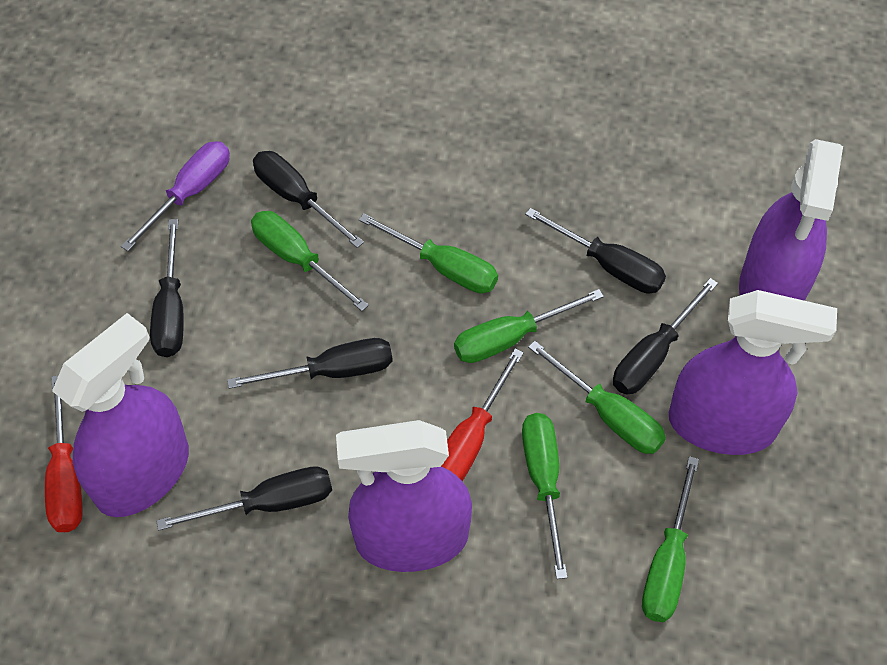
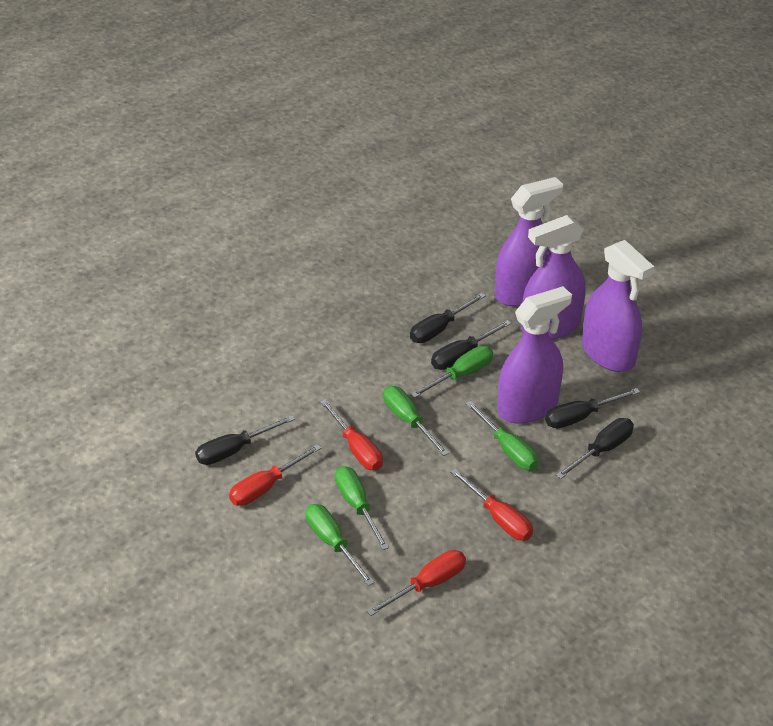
black screwdriver: [150,219,184,357] [156,466,332,530] [227,338,393,389] [253,151,364,248] [525,208,666,293] [613,278,718,394] = 6 -> [195,415,295,465] [410,293,486,343] [431,320,511,370] [545,388,640,428] [556,418,634,479] = 5
green screwdriver: [251,211,369,311] [359,213,498,293] [454,289,604,363] [522,413,567,579] [528,341,666,454] [642,456,699,622] = 6 -> [305,504,374,586] [335,466,389,550] [383,386,449,456] [411,346,493,398] [465,401,539,470] = 5
purple screwdriver: [121,141,230,251] = 1 -> none = 0
red screwdriver: [45,375,83,532] [441,349,524,481] = 2 -> [229,444,321,506] [320,399,383,471] [367,550,466,616] [450,468,533,540] = 4

